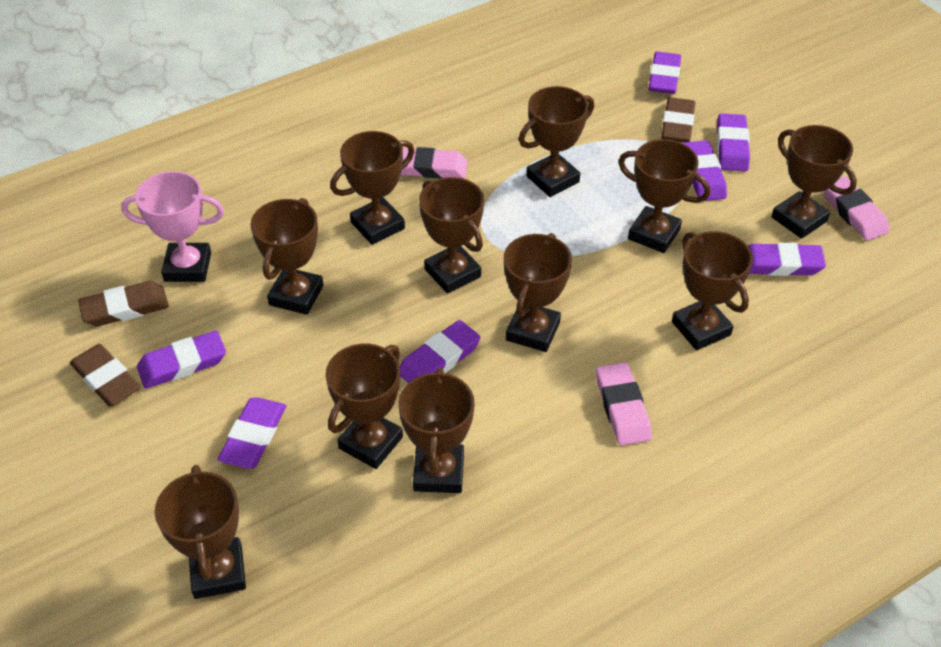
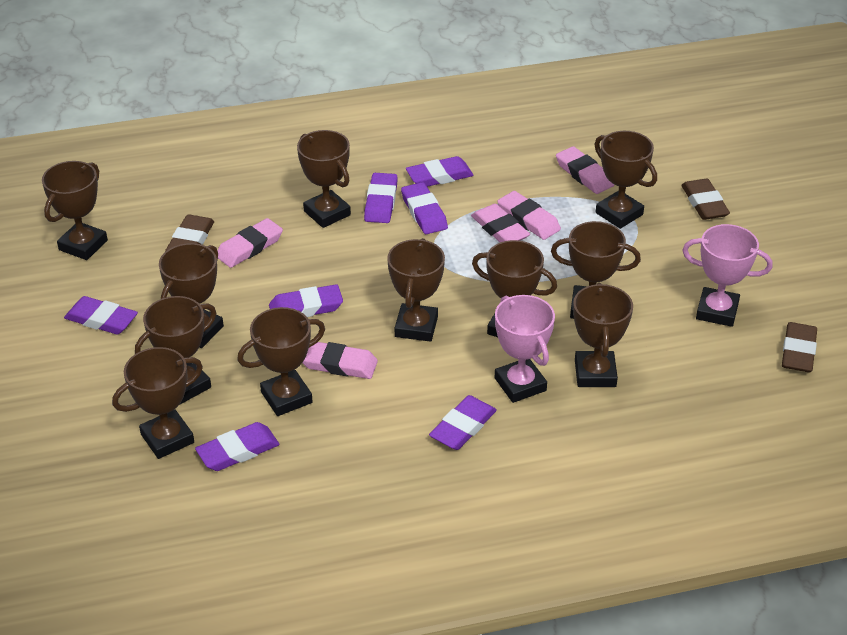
pink eraser: [400,147,468,179] [596,362,652,446] [824,176,890,241] = 3 -> [217,218,283,268] [302,342,378,379] [471,204,530,242] [497,191,561,240] [556,146,614,194] = 5
pink trophy: [121,171,224,282] = 1 -> [495,295,555,403] [682,224,772,327] = 2

